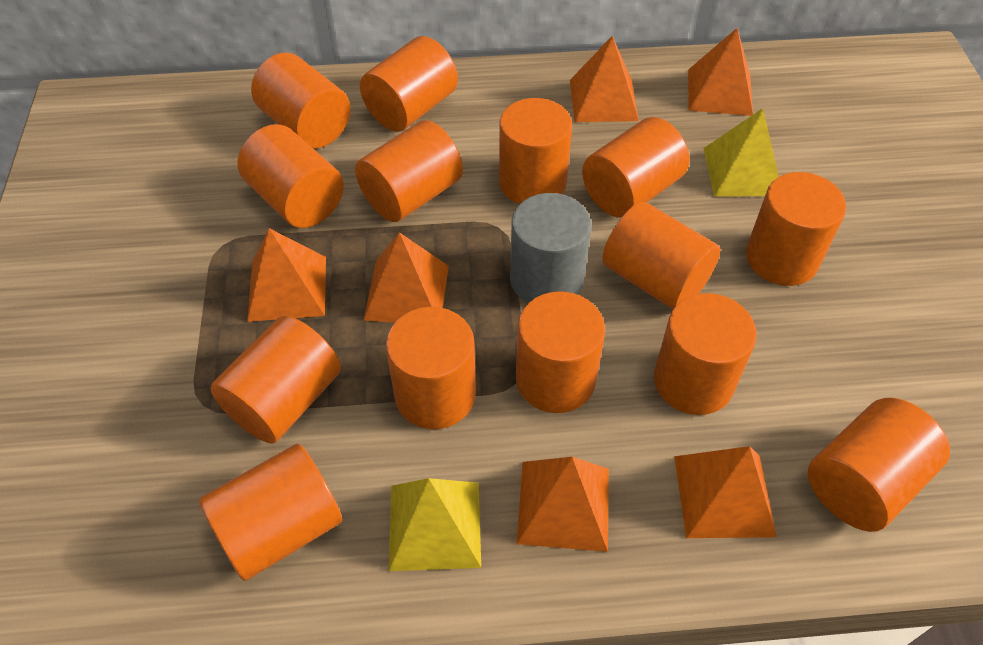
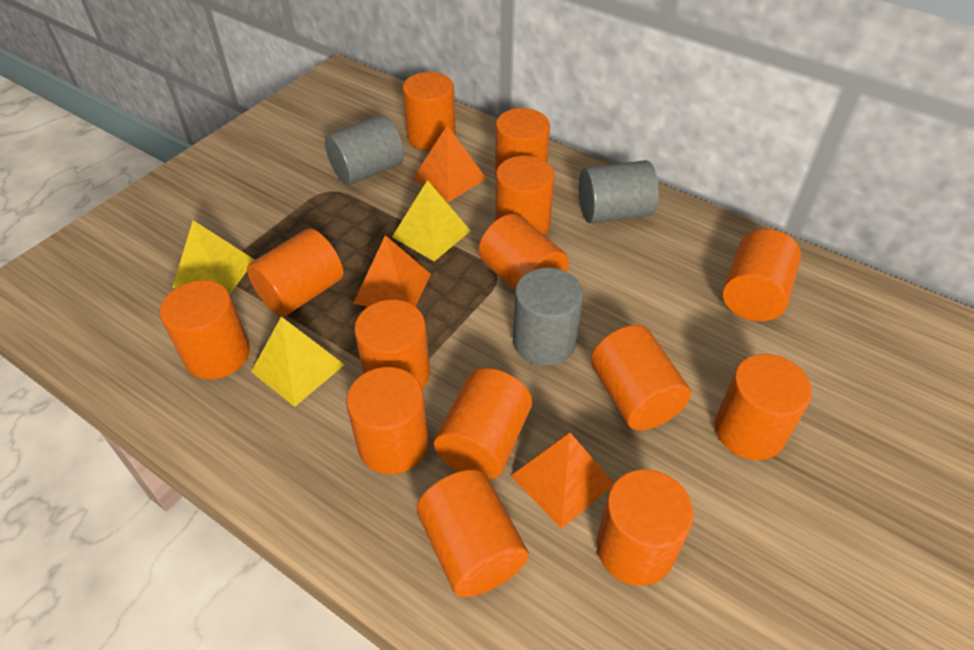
grey cylinder: [510,193,591,303] = 1 -> [325,115,404,185] [513,268,583,366] [579,160,659,224] = 3
orange pyramid: [247,228,326,322] [364,232,449,323] [517,457,609,552] [570,36,639,122] [674,446,777,538] [688,28,753,116] = 6 -> [354,235,431,307] [414,125,486,202] [511,433,614,529] = 3
yellow pyramid: [389,478,481,571] [703,108,779,197] = 2 -> [172,220,255,294] [251,317,344,407] [392,180,471,261] = 3

